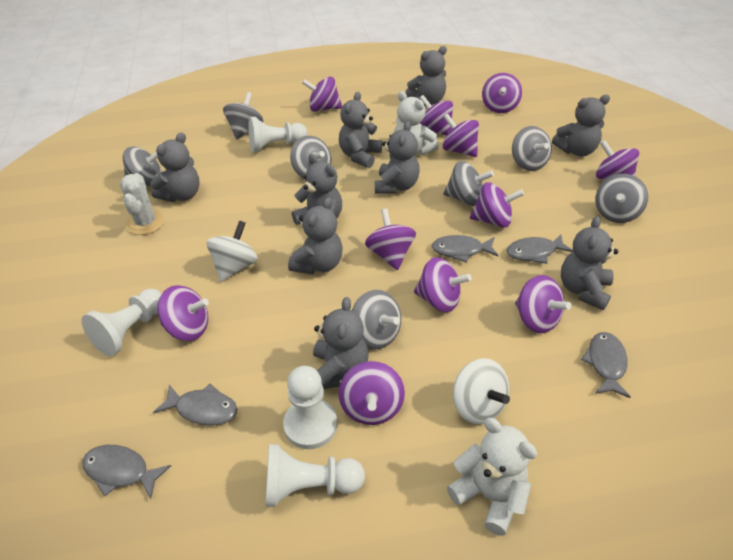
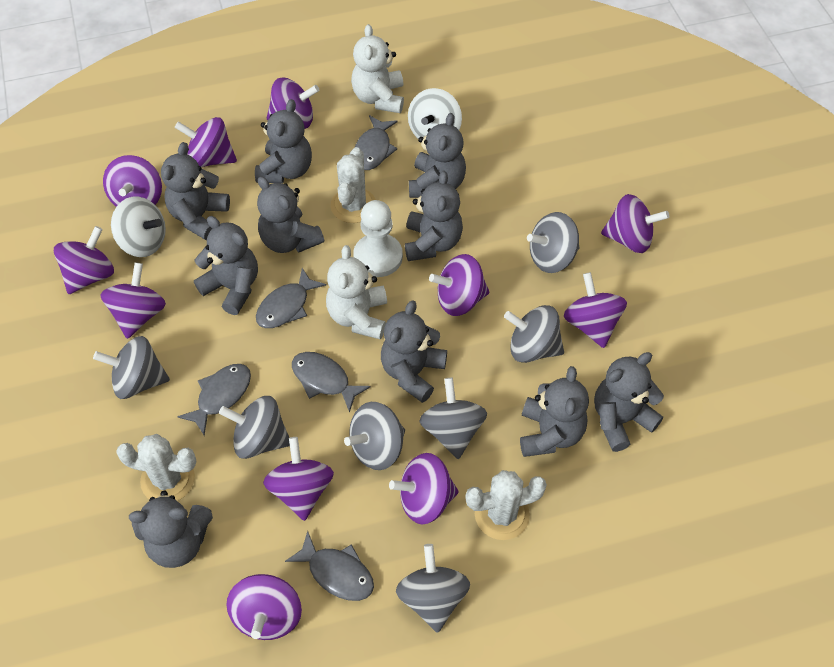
grey teddy bear: [150,132,200,202] [288,197,343,275] [292,154,342,225] [313,297,368,389] [339,92,382,168] [375,121,420,194] [405,46,447,105] [552,94,610,156] [561,216,618,310] = 9 -> [129,491,213,568] [161,142,230,240] [194,216,258,315] [255,99,312,183] [257,176,324,253] [381,300,447,403] [405,171,463,261] [409,113,466,198] [520,366,589,457] [594,352,664,452] = 10
white cactus: [120,173,165,235] = 1 -> [116,434,197,501] [331,147,376,223] [465,470,547,540] = 3
white pawn: [81,289,162,356] [248,117,308,152] [265,444,365,507] [283,366,337,449] = 4 -> [353,200,403,277] = 1

